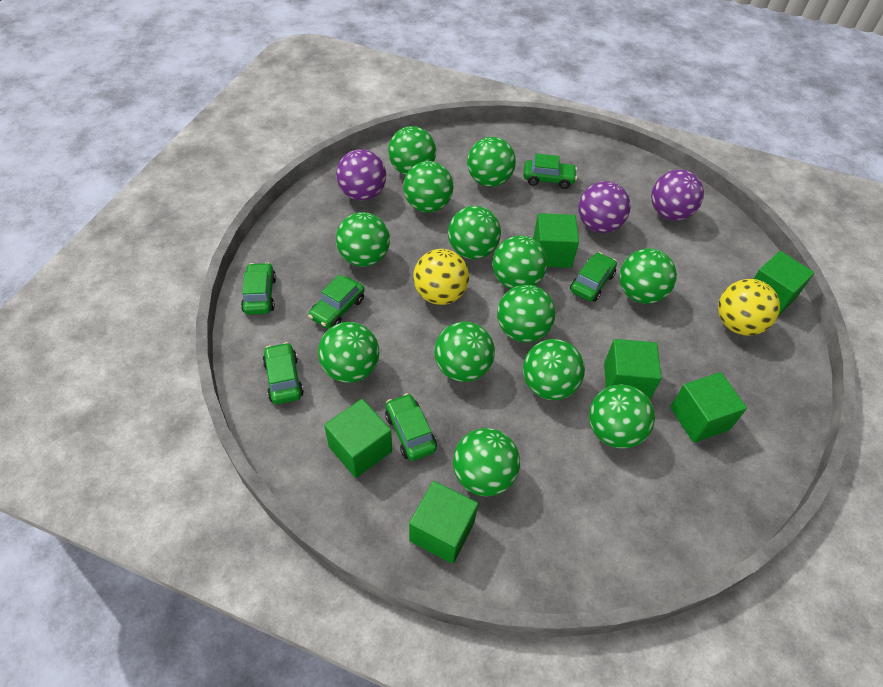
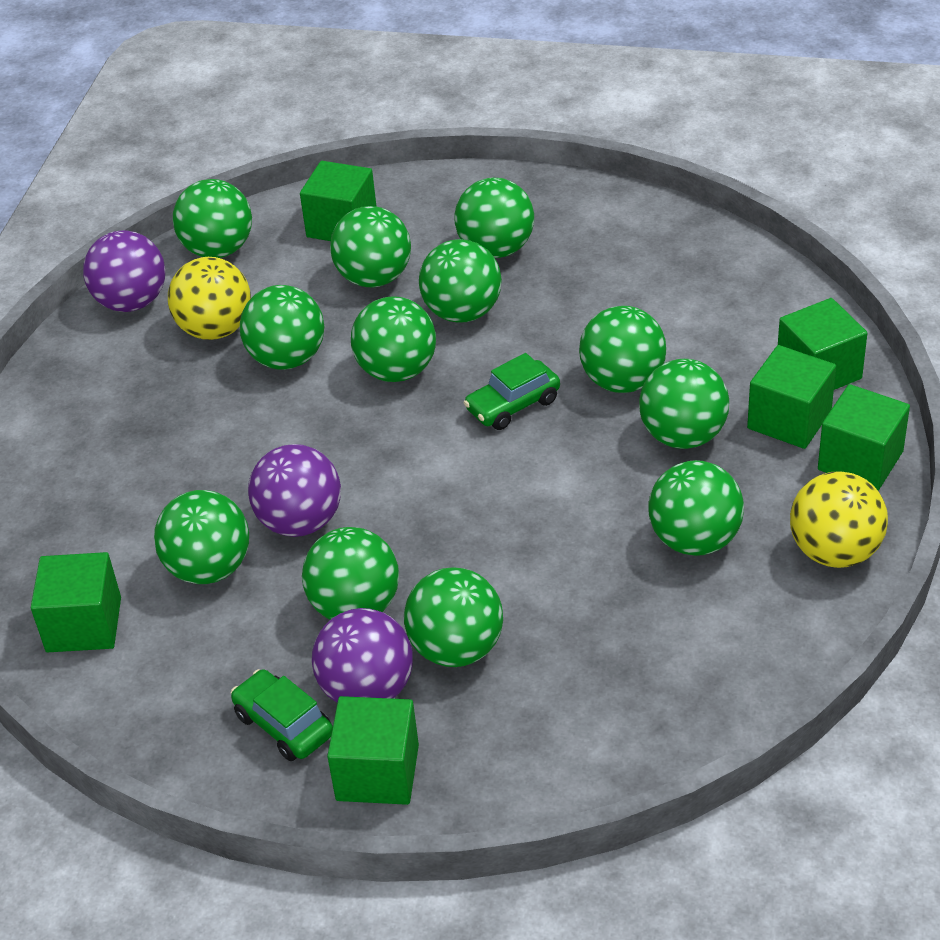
green ball: [318,322,379,383] [336,212,390,267] [388,126,436,175] [403,161,454,213] [434,322,495,382] [448,206,501,259] [453,428,520,496] [467,137,516,187] [492,235,547,289] [497,285,555,343] [523,339,585,400] [589,384,655,449] [619,249,677,304] = 13 -> [154,490,249,584] [173,179,252,258] [240,285,325,370] [302,527,399,620] [330,206,411,287] [351,296,436,382] [404,567,503,667] [419,239,502,323] [454,178,534,258] [579,306,666,393] [639,359,729,449] [648,460,744,556] = 12
green car: [241,262,276,315] [262,342,304,404] [308,275,365,328] [385,393,437,461] [524,154,577,189] [570,252,617,302] = 6 -> [231,669,333,761] [464,353,560,430] = 2

